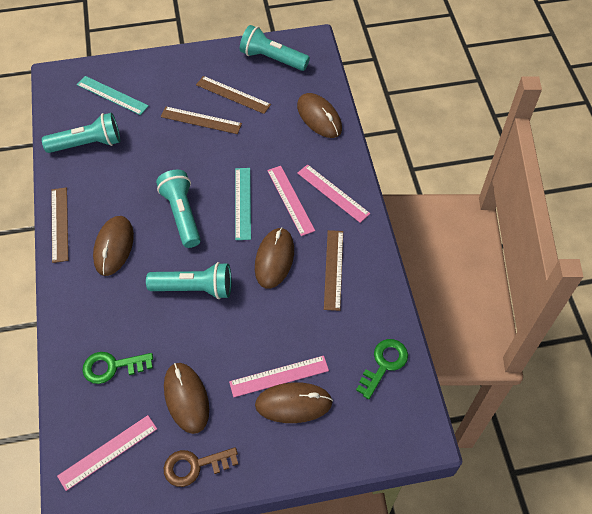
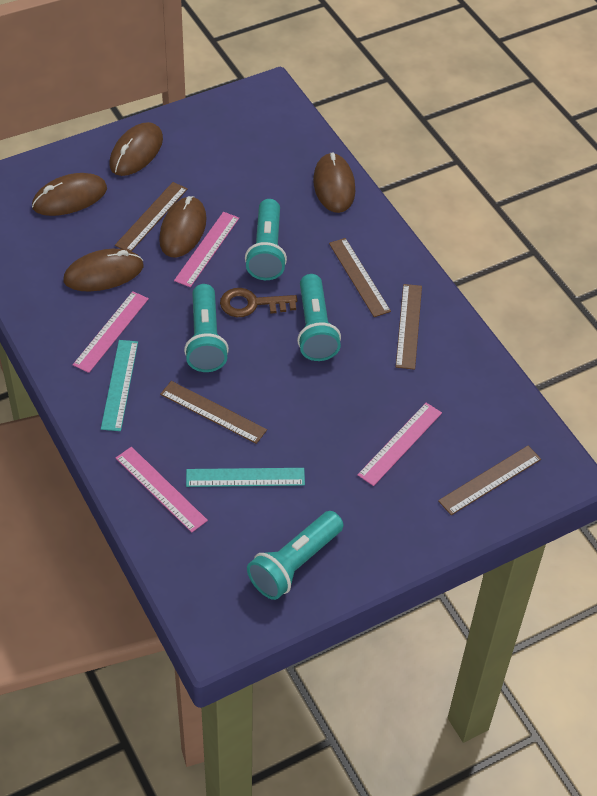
brown ruler: [51,187,68,263] [161,107,242,134] [196,76,271,114] [324,230,343,311] = 4 -> [115,182,188,251] [160,381,267,444] [329,238,391,317] [396,284,422,370] [438,446,541,515] = 5
green key: [83,352,153,384] [356,339,408,399] = 2 -> none = 0

